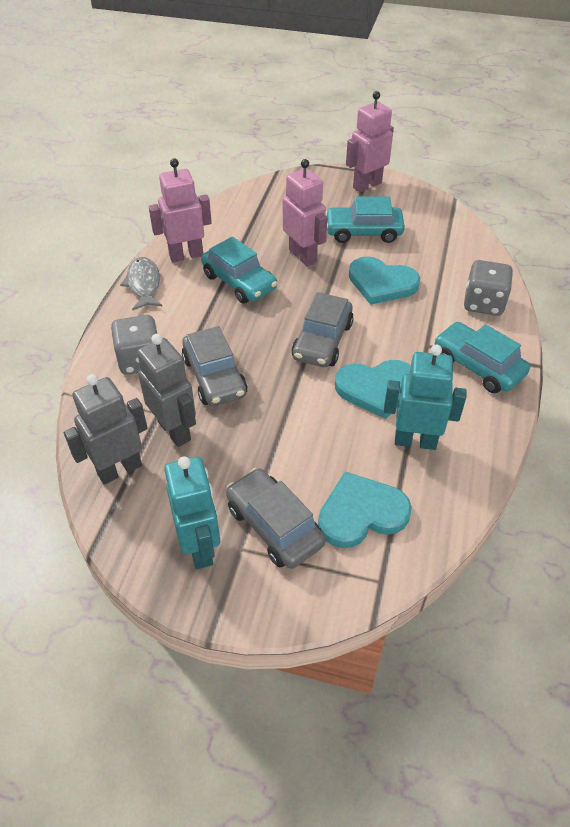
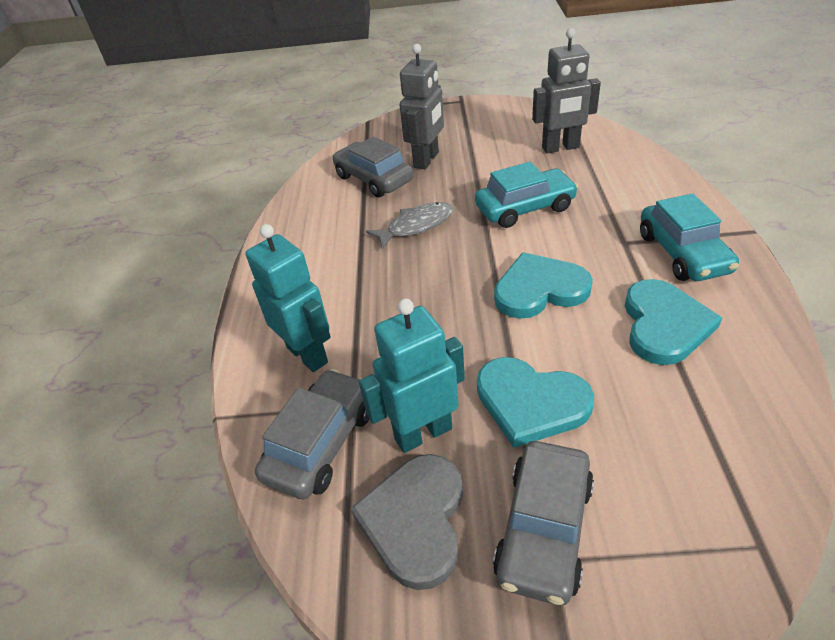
grey dice: [111,315,157,375] [464,260,513,316] = 2 -> none = 0
grey heart: none = 0 -> [351,454,463,590] = 1
pink robot: [149,158,212,262] [283,159,327,267] [346,91,394,192] = 3 -> none = 0
turquoise car: [201,236,277,304] [326,197,405,243] [435,322,530,393] = 3 -> [475,162,578,228] [640,193,739,281] = 2

